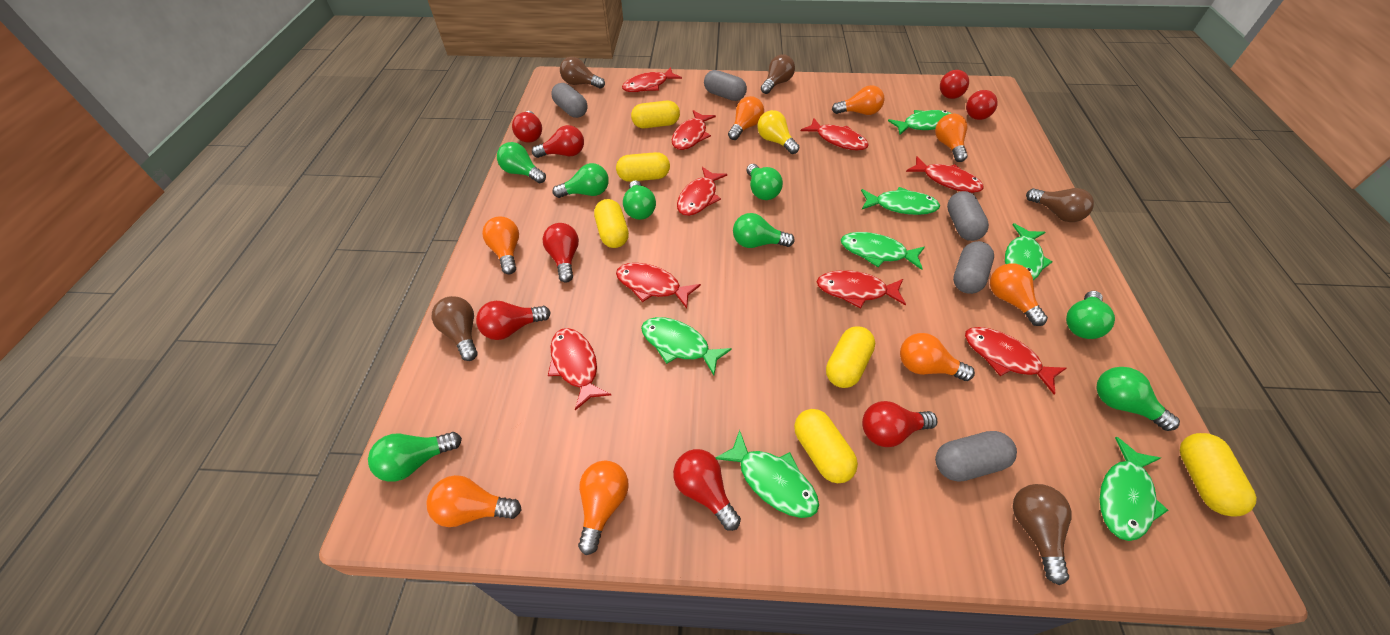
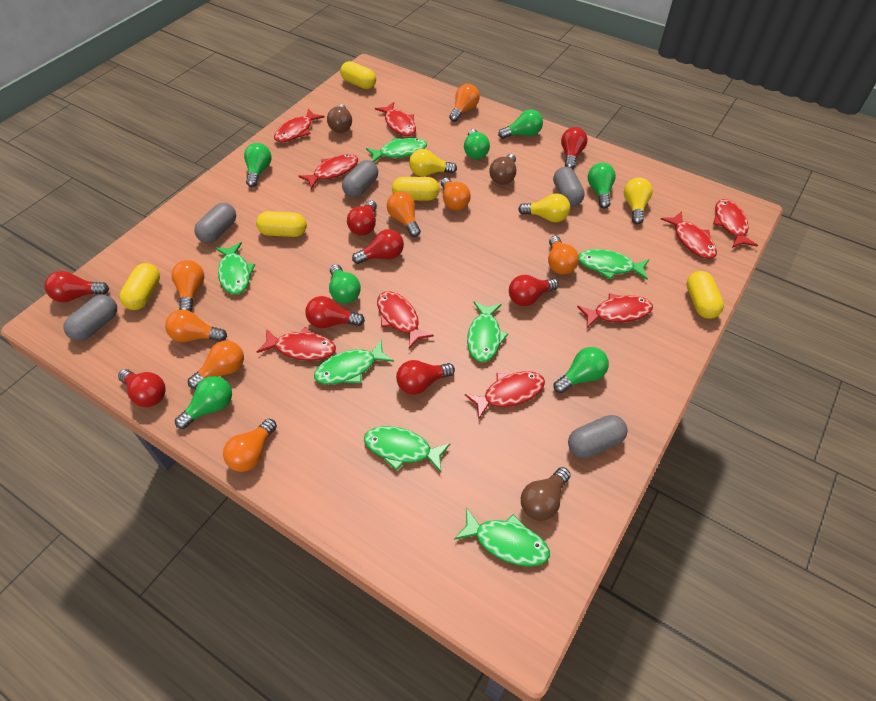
brown light bulb: [432,296,478,361] [560,57,605,89] [761,54,795,94] [1013,484,1072,585] [1026,188,1094,222] = 5 -> [327,104,352,133] [489,154,516,185] [521,467,571,521] = 3
green light bulb: [368,432,462,482] [497,142,546,183] [553,163,609,198] [623,180,656,220] [733,213,795,248] [747,164,783,200] [1066,291,1115,339] [1096,367,1180,431] = 8 -> [175,376,232,429] [244,143,272,187] [329,264,361,304] [464,129,490,159] [498,110,543,139] [554,347,609,393] [588,163,616,209] = 7
yellow capsule: [594,199,629,248] [616,152,670,182] [631,101,680,128] [794,409,858,483] [826,326,875,388] [1180,433,1257,517] = 6 -> [120,263,160,310] [256,211,307,237] [340,61,376,89] [392,177,440,201] [686,271,724,319] = 5
yellow light bulb: [757,110,799,154] = 1 -> [409,149,457,176] [518,193,570,222] [624,178,653,224] = 3

